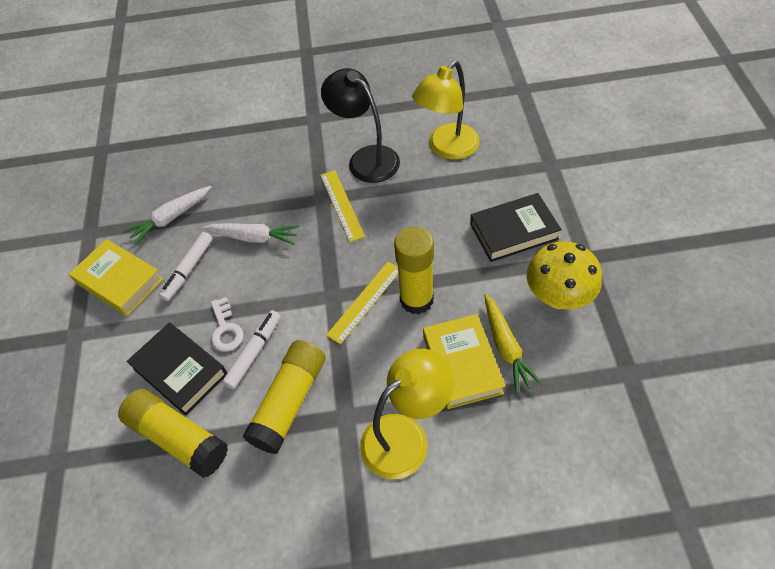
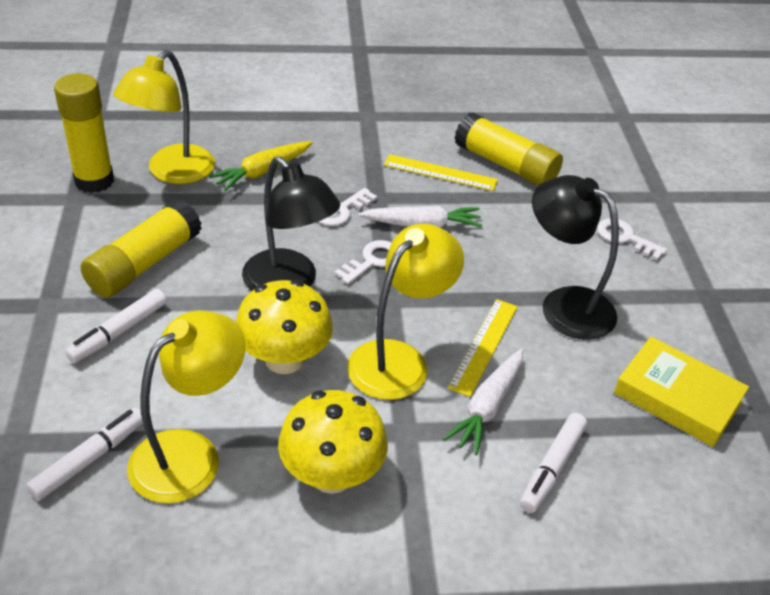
black book: [127,322,227,416] [470,193,562,262] = 2 -> none = 0
black lamp: [321,68,400,183] = 1 -> [242,156,341,291] [532,175,619,340] = 2
white key: [211,297,243,352] = 1 -> [318,188,377,226] [334,240,392,284] [597,218,667,260] = 3
white marker: [159,232,213,301] [222,310,280,389] = 2 -> [26,408,143,501] [65,289,167,363] [520,413,587,513] = 3
yellow book: [69,239,163,316] [423,314,505,409] = 2 -> [614,337,749,447] = 1
yellow lamp: [360,349,454,479] [412,61,480,160] = 2 -> [113,50,215,184] [127,311,245,504] [347,224,464,400] = 3
yellow mushroom: [527,241,602,309] = 1 -> [236,280,333,374] [278,390,388,494] = 2

